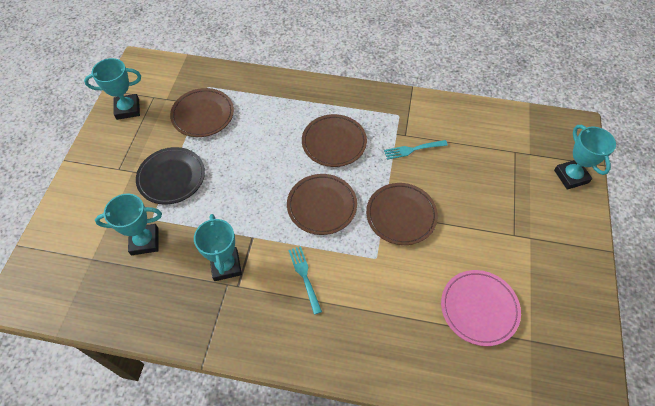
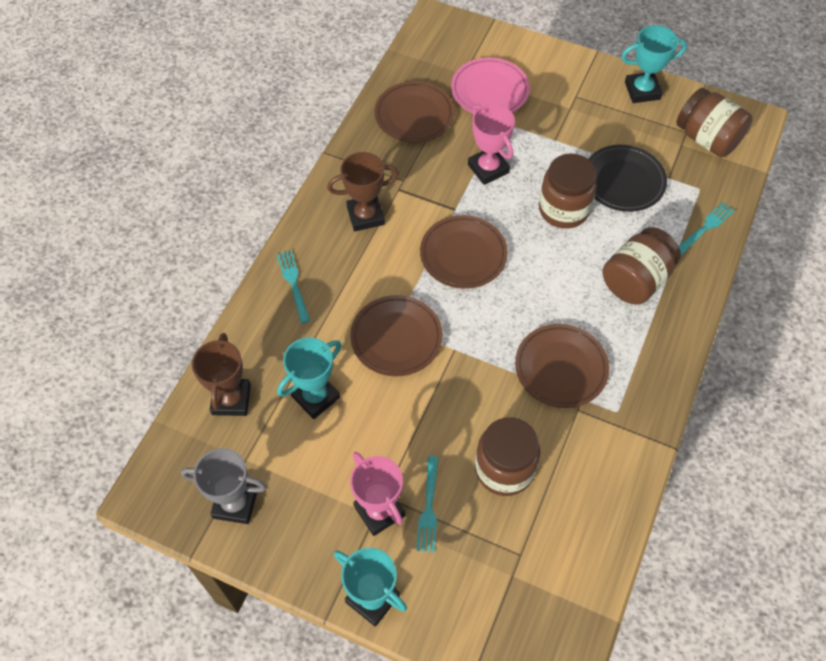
brown jar: none = 0 -> [475,417,541,496] [539,154,597,229] [603,227,681,305] [676,88,753,157] = 4
brown trophy: none = 0 -> [192,333,251,416] [327,152,399,231] = 2
grey trophy: none = 0 -> [181,448,267,524] = 1
pink trophy: none = 0 -> [350,452,405,536] [468,104,515,185] = 2
turquoise fork: [289,246,322,314] [384,140,448,160] = 2 -> [277,250,310,323] [416,456,439,552] [679,202,735,256] = 3
turquoise trophy: [84,58,141,120] [95,194,162,255] [194,214,242,281] [554,125,616,190] = 4 -> [277,338,342,419] [334,548,407,627] [621,25,687,103] = 3

